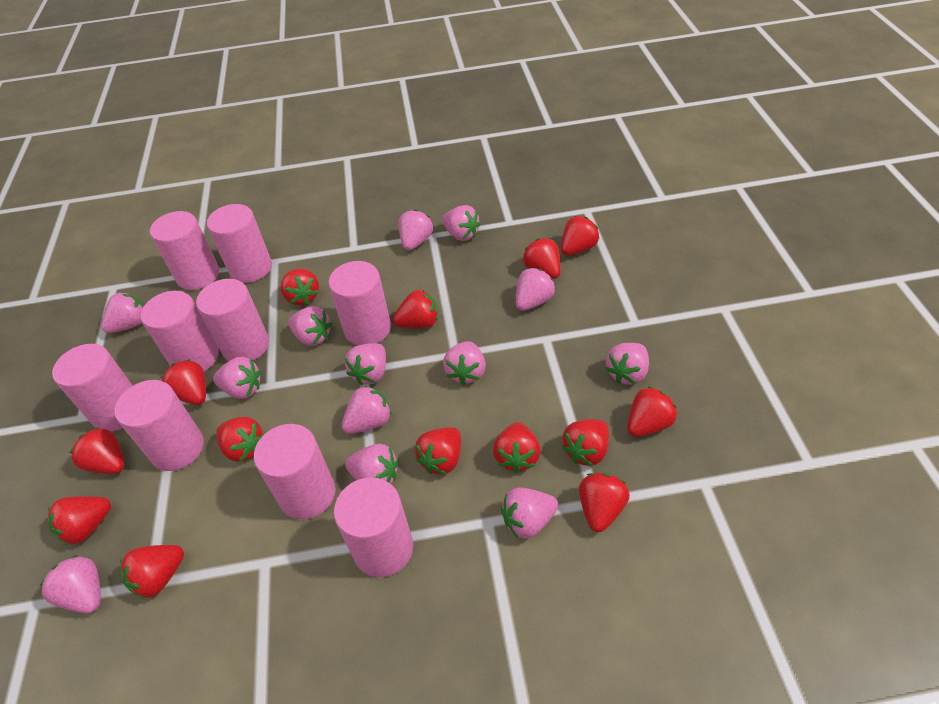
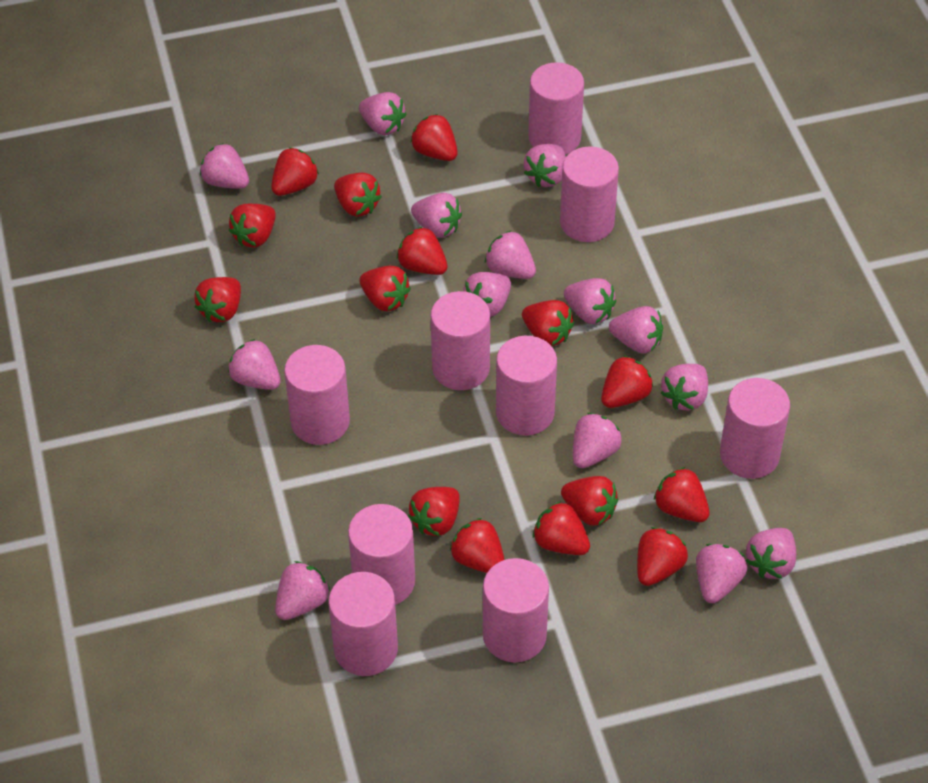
pink strawberry: [40,555,100,613] [101,292,143,333] [213,357,261,399] [288,306,332,346] [342,386,392,434] [345,343,386,385] [345,444,398,484] [398,210,433,250] [442,205,481,241] [443,341,486,385] [501,488,558,539] [516,268,555,311] [605,343,649,385] = 13 -> [200,143,249,189] [228,339,281,390] [275,561,330,620] [359,92,406,135] [411,193,462,238] [463,272,511,317] [485,231,536,279] [524,144,566,187] [564,278,616,324] [573,413,622,468] [609,306,663,353] [661,364,708,411] [696,544,747,603] [746,528,796,579] = 14
red strawberry: [48,496,111,546] [70,427,124,474] [120,545,184,600] [161,359,206,405] [216,417,264,462] [281,269,319,305] [393,289,438,329] [415,427,461,474] [493,422,541,473] [523,238,561,279] [561,216,599,255] [561,419,609,466] [579,473,630,532] [627,386,677,437] = 14 -> [194,277,241,322] [229,204,276,247] [271,147,319,196] [334,173,382,217] [359,266,411,311] [397,227,448,275] [408,487,460,536] [411,114,458,161] [450,518,505,573] [522,300,574,346] [533,501,590,555] [561,476,618,526] [601,355,653,408] [637,527,688,586] [654,467,710,522] = 15

